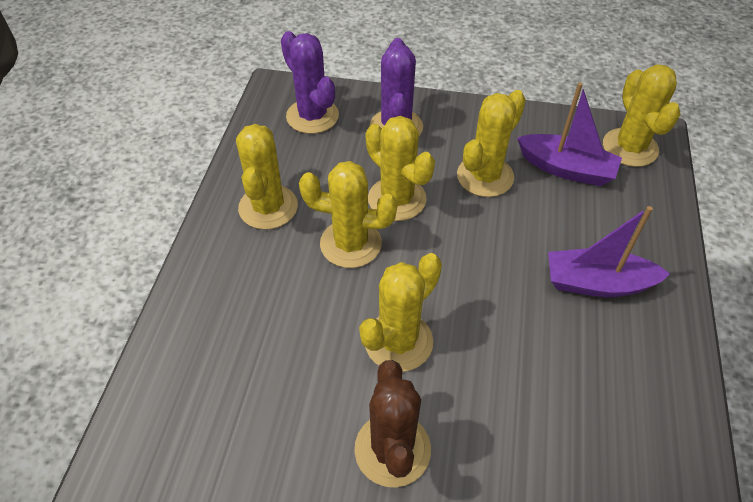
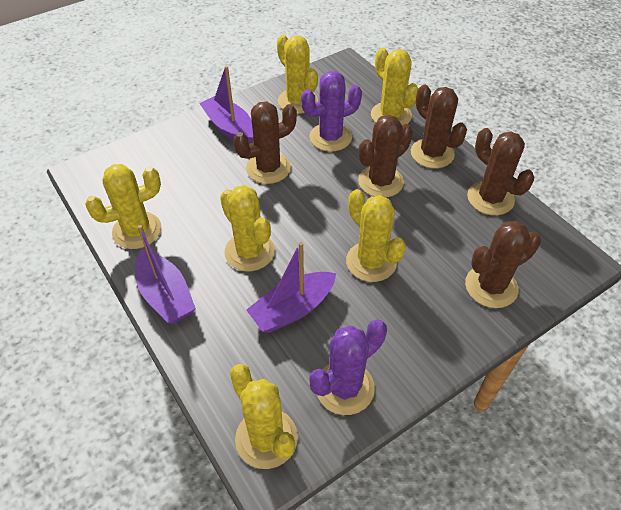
brown cactus: [354,360,431,488] = 1 -> [233,102,297,184] [358,115,413,198] [411,85,467,168] [465,221,541,308] [467,128,534,215] = 5
purple boat: [517,83,622,186] [548,206,670,297] = 2 -> [135,225,196,324] [199,66,253,144] [246,242,336,333] = 3

